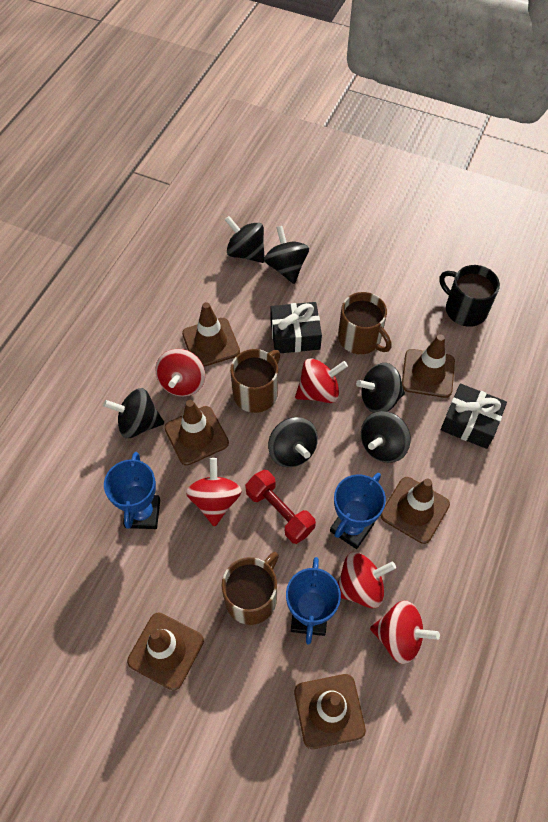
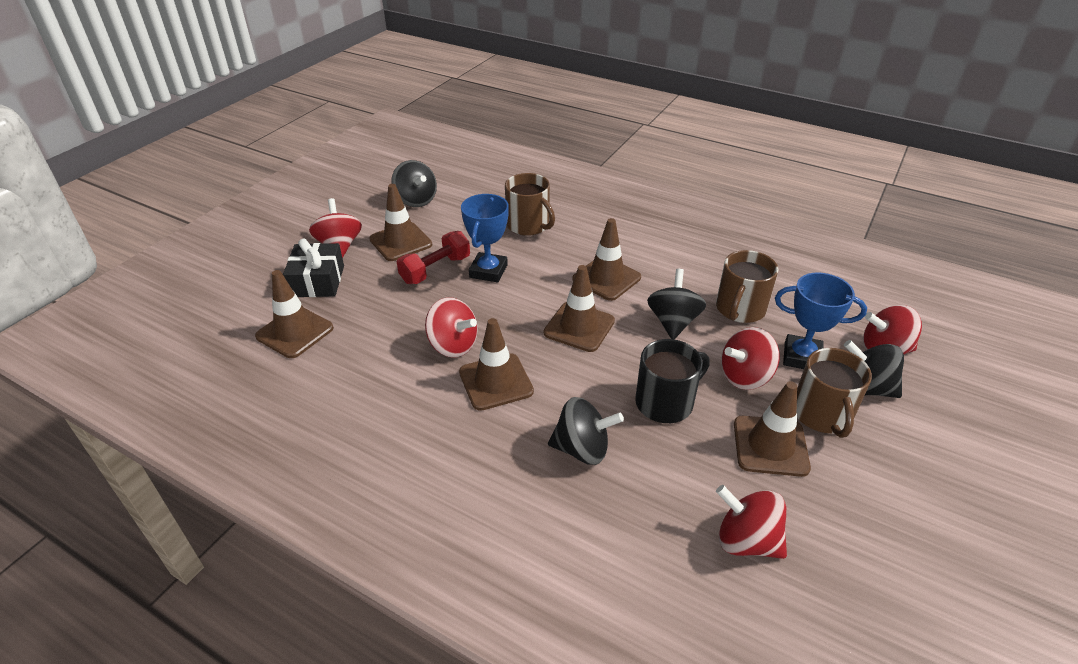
black gift: [270,302,322,353] [441,384,507,449] = 2 -> [283,238,344,297] = 1
black spinning top: [103,388,164,438] [225,216,265,263] [264,226,309,284] [268,417,318,467] [356,363,405,413] [361,411,411,463] = 6 -> [391,160,437,207] [548,397,624,465] [647,269,706,339] [844,340,904,398] = 4
blue trophy: [104,452,160,529] [286,557,341,644] [330,473,386,549] = 3 -> [461,194,509,282] [775,273,867,369] = 2

